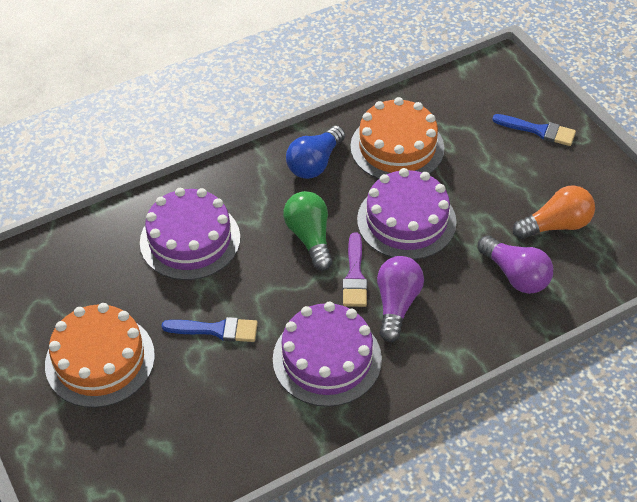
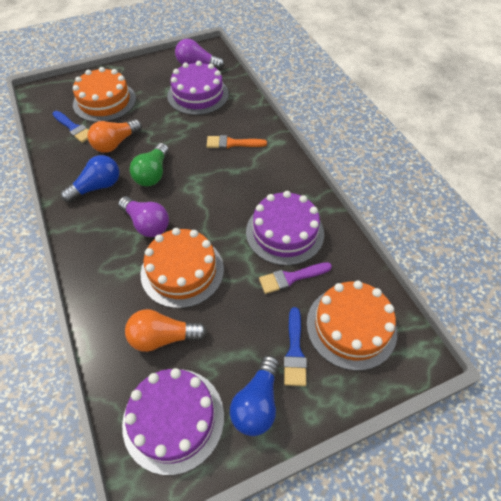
blue light bulb: [286,126,345,179] = 1 -> [61,155,119,203] [230,355,279,436] = 2
orange brush: none = 0 -> [207,135,267,149] = 1
orange cake: [45,303,155,408] [350,97,444,179] = 2 -> [73,67,136,122] [140,228,224,308] [307,281,397,371] = 3
orange light bulb: [513,185,595,239] = 1 -> [87,119,142,153] [125,309,207,352] = 2

